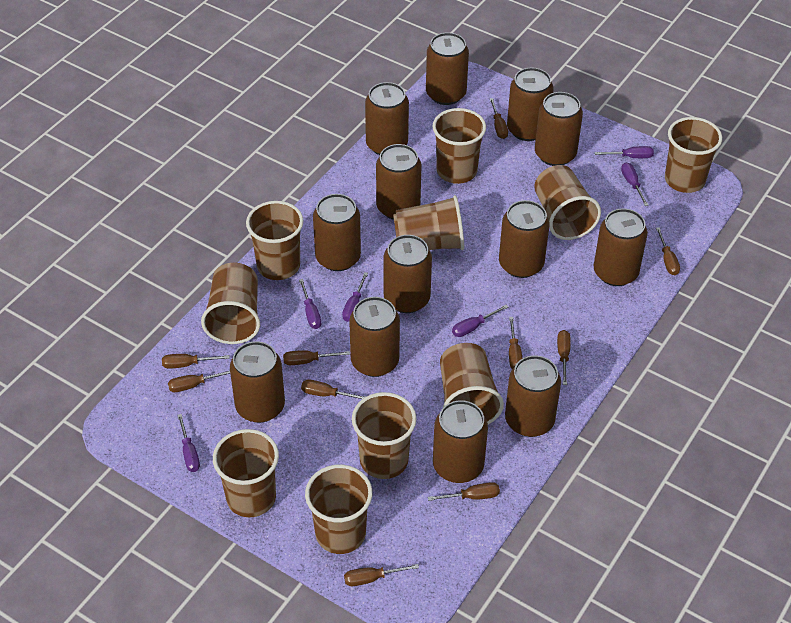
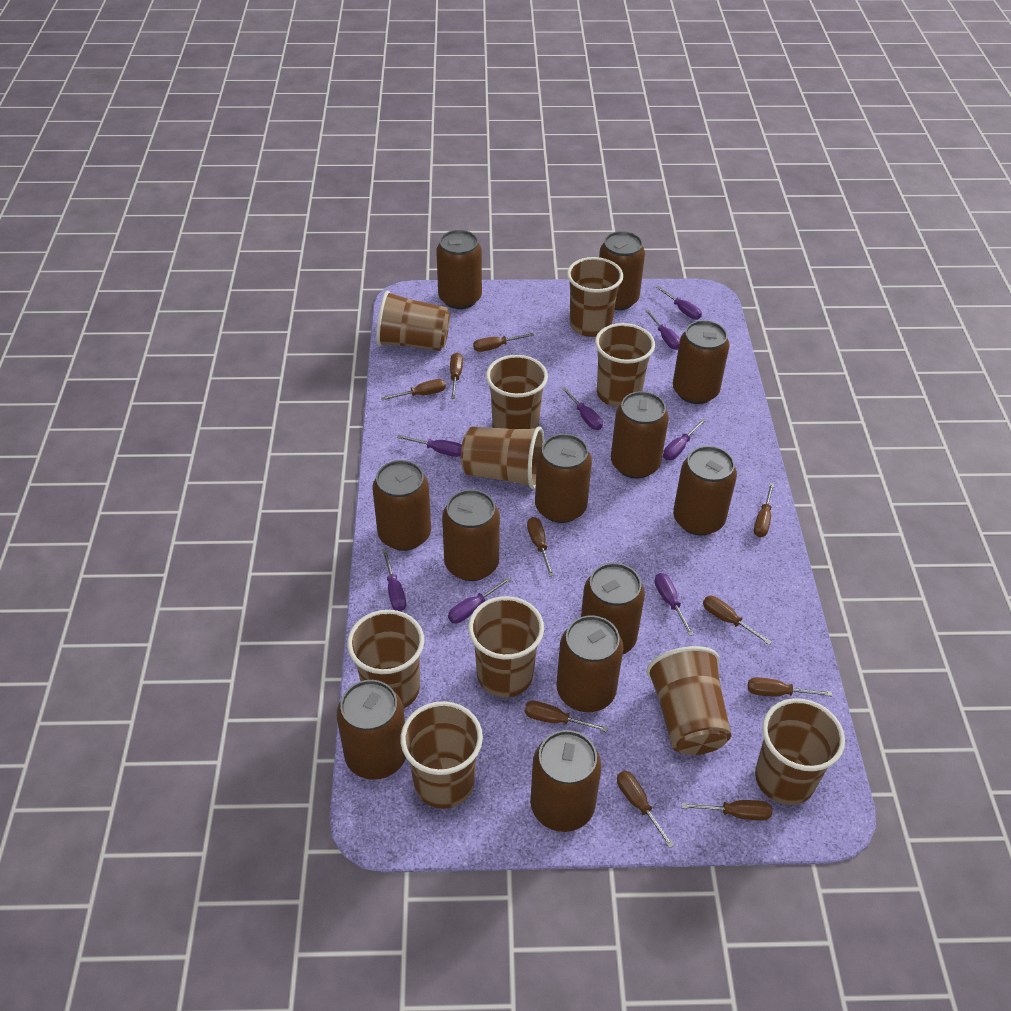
brown can: [230,341,285,423] [313,194,361,271] [349,297,400,377] [365,82,409,155] [376,144,421,220] [384,235,432,313] [426,32,469,105] [433,400,488,483] [499,200,550,278] [505,355,561,437] [507,68,554,141] [535,92,583,166] [594,208,648,286] = 13 -> [337,680,406,780] [372,460,431,551] [436,230,482,309] [442,489,500,581] [530,730,601,832] [535,434,592,523] [557,616,623,712] [581,563,645,654] [599,231,645,310] [611,391,669,479] [673,320,730,404] [673,446,737,536] = 12
purple screwdriver: [178,414,200,472] [299,279,321,329] [342,272,368,322] [452,305,508,337] [595,146,654,158] [621,162,649,206] = 6 -> [382,550,406,612] [397,435,462,457] [448,577,511,623] [562,387,603,430] [646,310,680,350] [655,573,694,636] [656,286,702,320] [663,419,705,460] = 8

